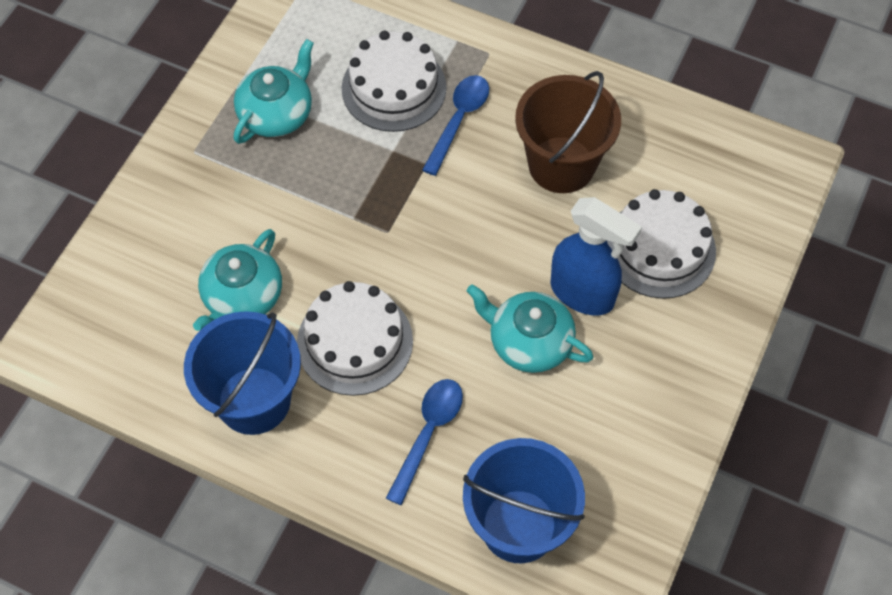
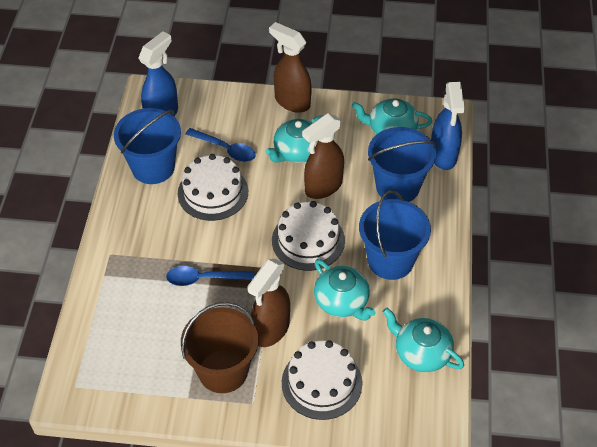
blue bucket: [184,311,301,435] [463,438,585,563] = 2 -> [114,108,181,184] [359,190,431,280] [368,127,437,202] = 3
blue spray bottle: [550,197,642,315] = 1 -> [138,31,178,116] [431,82,465,170] = 2
brown spray bottle: none = 0 -> [247,258,290,347] [269,22,312,113] [302,113,344,199] = 3
turquoise teapot: [193,229,282,331] [234,39,314,144] [467,284,594,373] = 3 -> [265,115,322,163] [314,259,376,321] [352,98,432,135] [383,308,464,372] = 4

